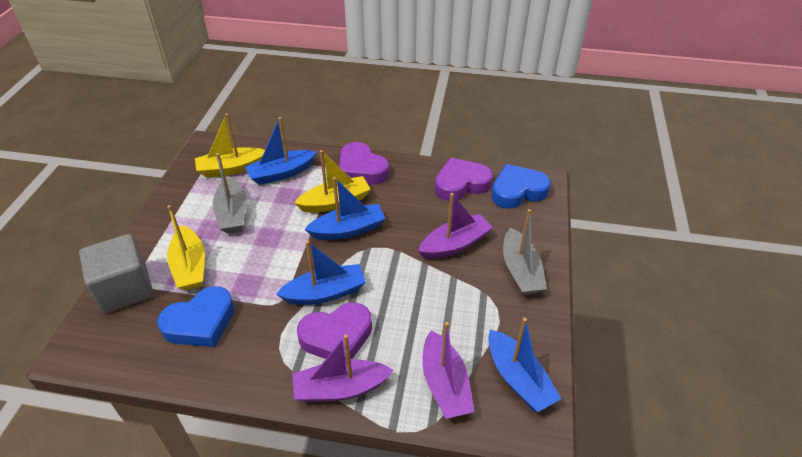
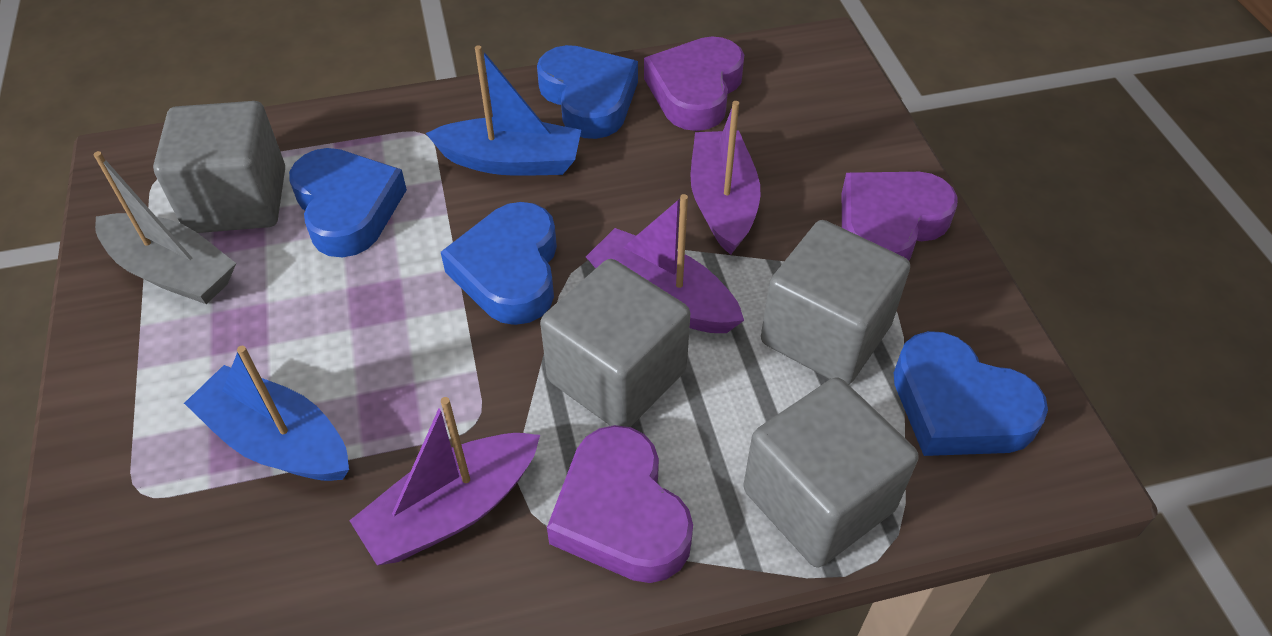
blue boat: [245,117,317,185] [276,241,366,305] [305,177,385,240] [488,318,561,412] = 4 -> [184,346,349,481] [426,45,581,176] = 2
blue heart: [157,286,234,347] [491,164,551,209] = 2 -> [289,148,407,257] [441,202,557,325] [537,45,638,139] [894,331,1048,456] = 4
grey boat: [213,153,247,234] [503,209,547,295] = 2 -> [93,151,236,304] = 1
grey cube: [79,234,154,314] = 1 -> [153,101,285,233] [540,259,690,427] [743,377,918,567] [761,220,910,385] = 4
yellow boat: [167,205,205,291] [195,113,265,178] [294,150,370,213] = 3 -> none = 0

